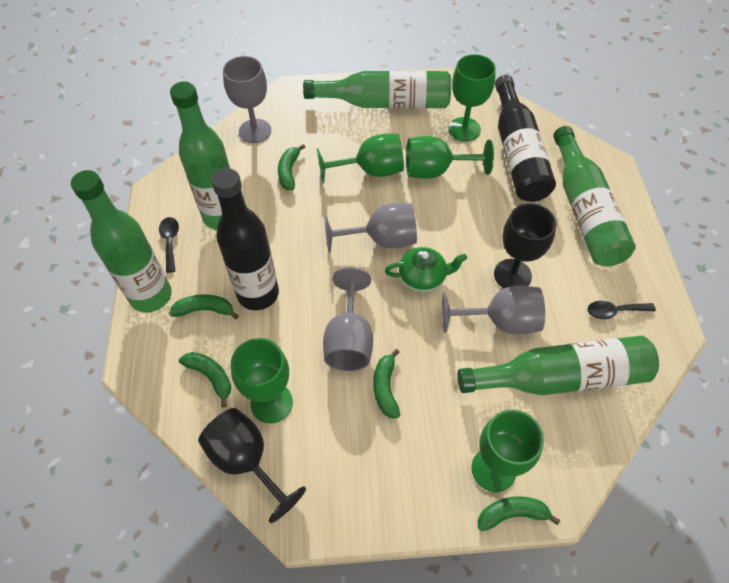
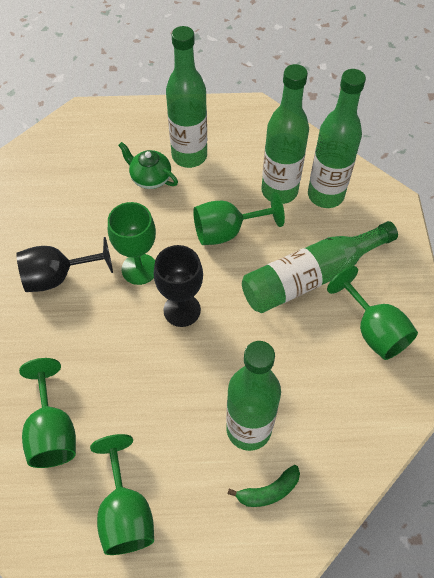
black bottle: [211,168,279,310] [495,75,556,202] = 2 -> none = 0
black spoon: [159,217,179,273] [588,301,656,319] = 2 -> none = 0
green banana: [169,294,239,319] [179,352,231,407] [278,144,305,190] [373,349,400,419] [478,496,560,531] = 5 -> [227,465,300,507] = 1
grey goblet: [223,56,271,143] [323,267,373,371] [324,203,417,253] [442,286,545,334] = 4 -> none = 0

